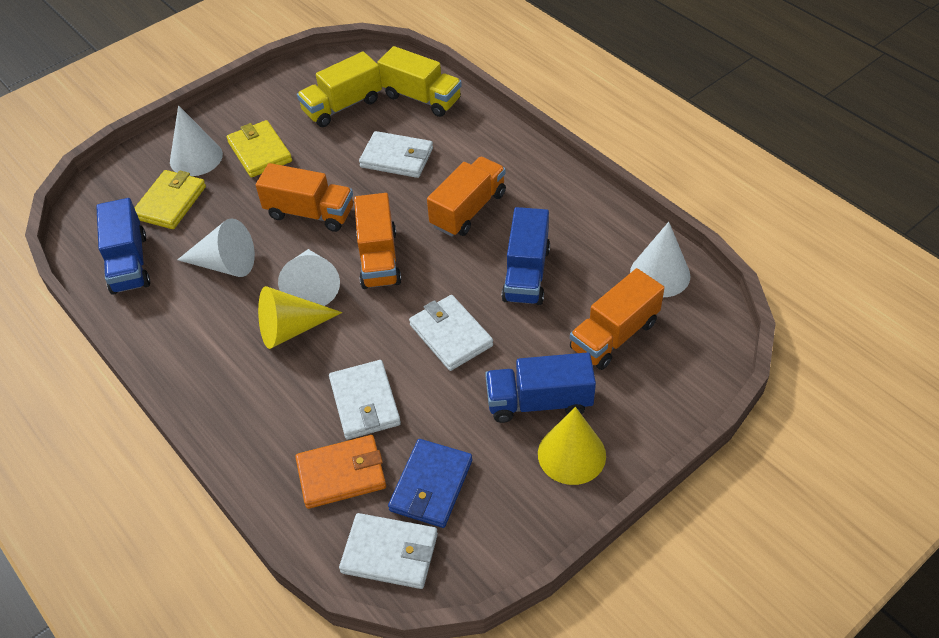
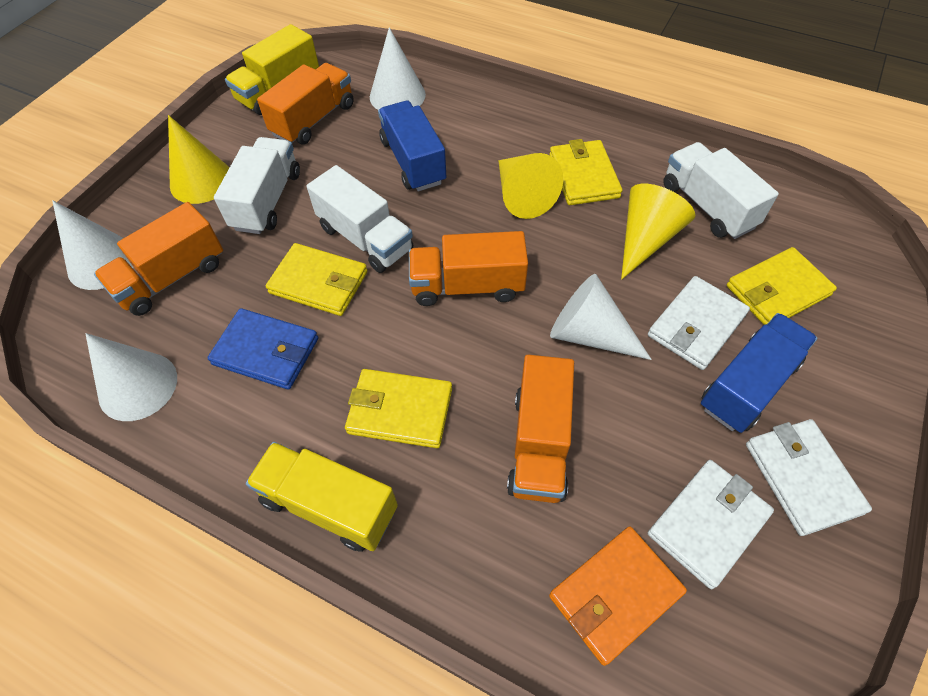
blue truck: [96,198,150,295] [485,352,596,423] [501,207,550,305] = 3 -> [378,101,446,191] [701,313,817,433] = 2
white truck: none = 0 -> [214,137,300,234] [307,165,413,273] [663,142,779,239] = 3
white wallet: [329,360,401,440] [339,513,438,589] [359,131,433,178] [409,295,493,371] = 4 -> [648,276,750,370] [648,460,774,589] [746,419,872,536] = 3
yellow cone: [258,286,342,349] [538,407,606,485] = 2 -> [168,115,229,204] [498,153,563,219] [621,184,695,279] = 3
yellow wallet: [135,170,206,229] [227,120,292,178] = 2 -> [266,243,368,316] [345,369,452,448] [550,139,622,205] [727,247,837,325] = 4

